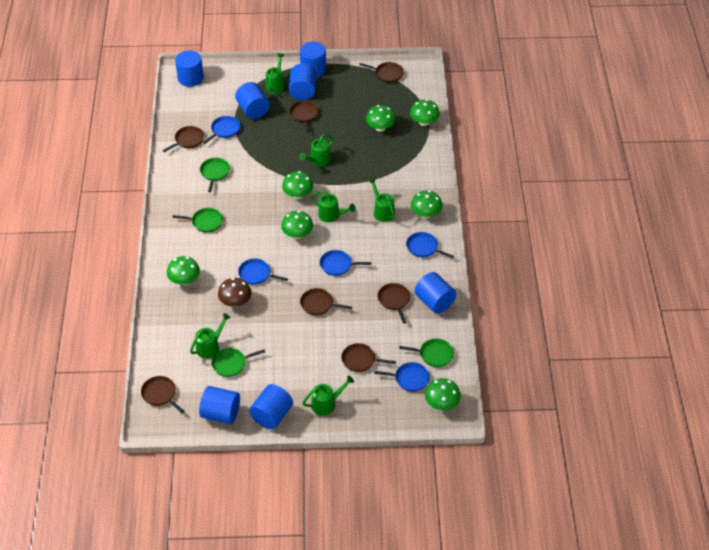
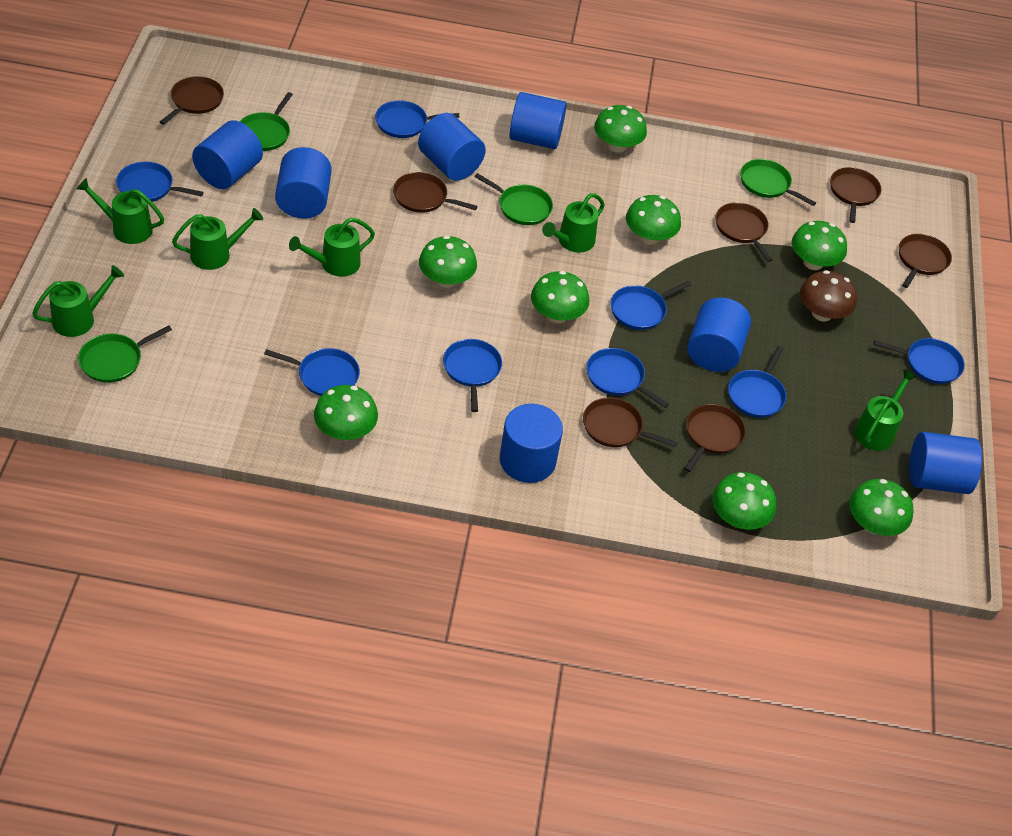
blue pan: [203,116,240,144] [238,258,288,285] [320,250,371,276] [374,362,430,392] [406,232,454,258] = 5 -> [116,162,203,202] [264,348,360,396] [375,100,459,138] [443,339,502,412] [586,348,669,408] [611,281,691,330] [728,346,787,418] [874,338,965,384] = 8
green mushroom: [167,256,200,285] [281,211,313,239] [282,171,313,199] [366,105,396,132] [410,99,440,126] [411,190,443,218] [425,378,461,410] = 7 -> [314,385,378,440] [419,236,477,288] [531,271,589,323] [594,105,647,153] [626,195,681,245] [712,472,776,530] [792,221,847,270] [849,479,914,536] = 8

